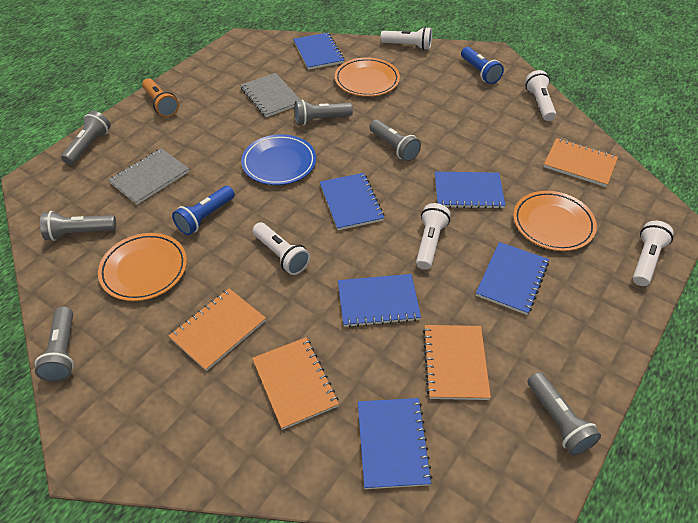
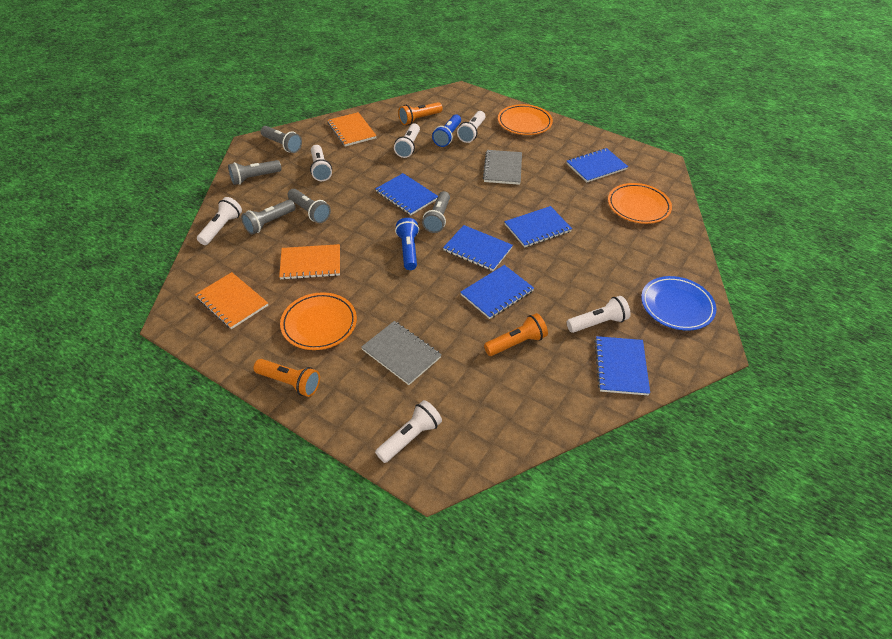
grey flashlight: [35,306,74,382] [40,211,116,241] [61,111,111,165] [294,100,353,125] [370,119,421,162] [528,372,601,456] = 6 -> [228,160,281,185] [241,200,296,234] [261,126,302,153] [288,189,331,223] [422,191,450,233] = 5
orange flashlight: [142,78,179,117] = 1 -> [254,359,320,397] [398,102,442,125] [484,313,548,356] = 3
orange notebook: [169,288,266,371] [252,337,339,430] [423,325,491,400] [544,138,618,187] = 4 -> [195,272,268,329] [279,244,340,280] [328,112,377,146] = 3
white flashlight: [252,222,310,275] [380,27,432,50] [416,203,450,270] [525,70,556,121] [633,221,674,286] = 5 -> [197,197,242,245] [310,145,332,181] [375,400,442,463] [394,123,420,158] [457,111,485,143] [567,296,631,333] = 6

